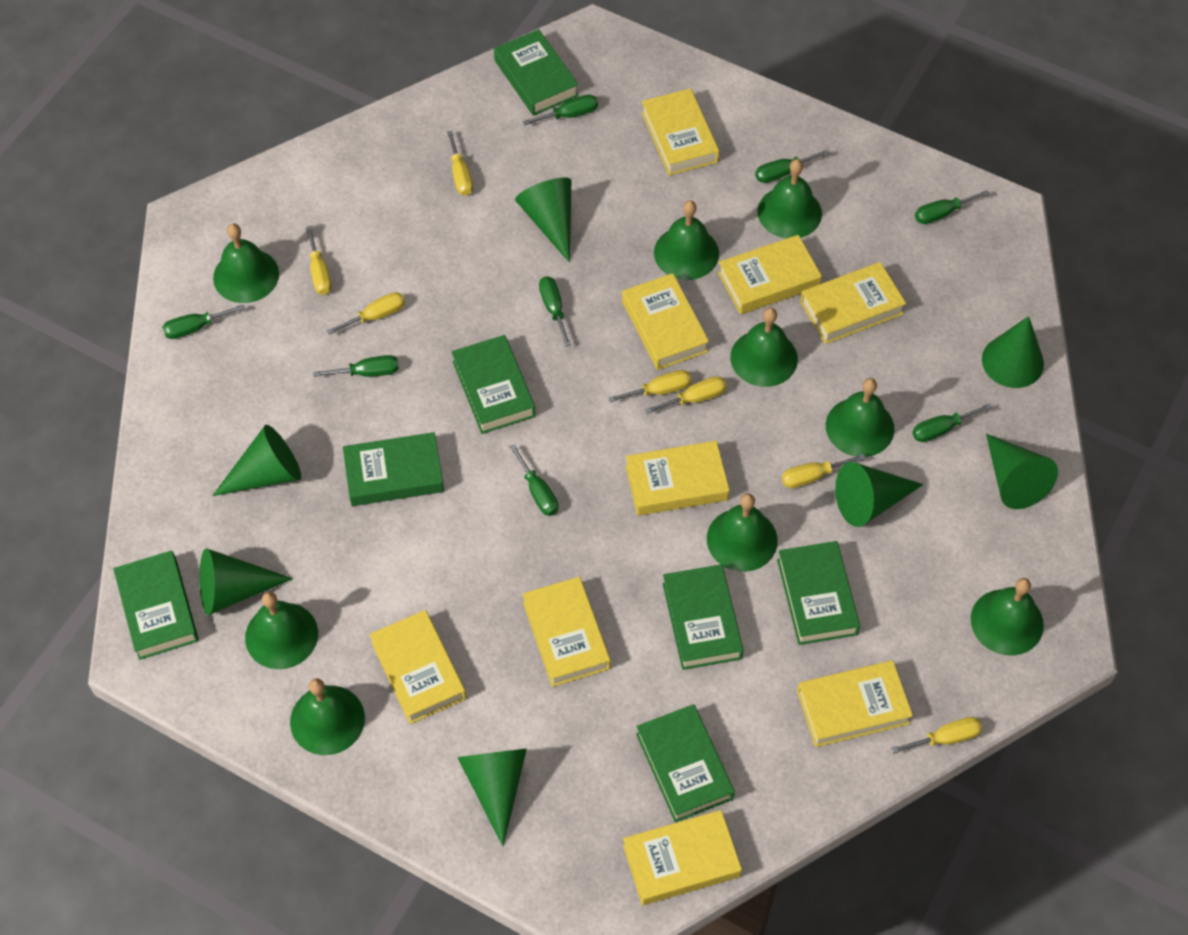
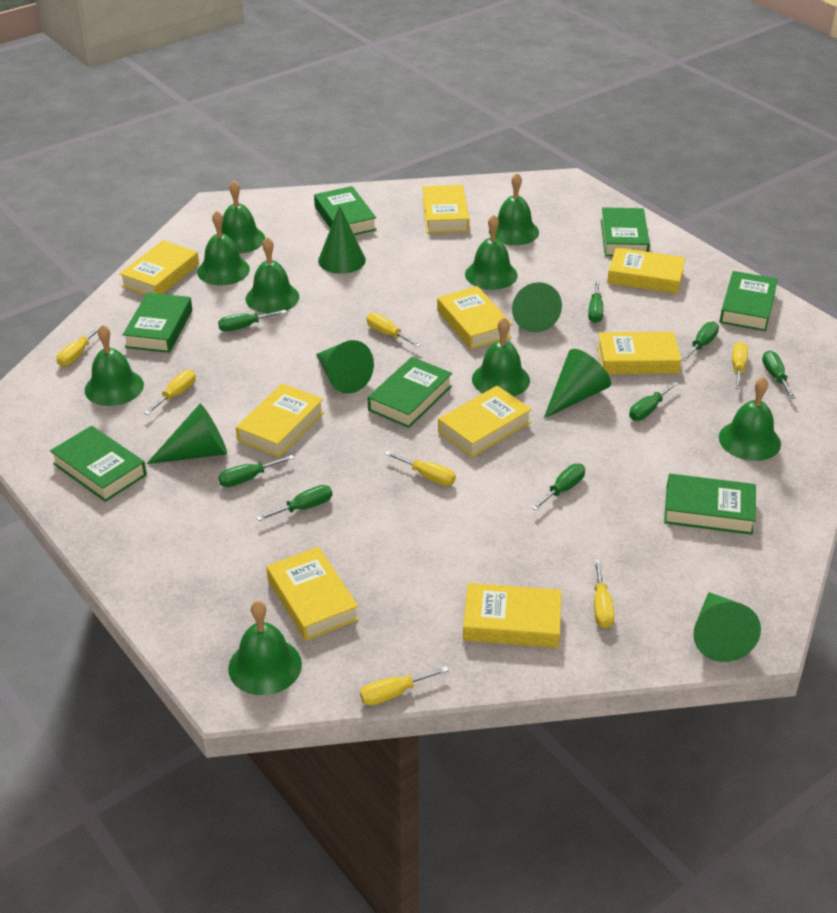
green cone: [200,548,293,615] [212,425,301,496] [457,749,527,846] [515,177,571,263] [835,462,924,527] [982,316,1044,388] [986,434,1058,509] = 7 -> [146,404,227,464] [316,340,374,394] [318,206,366,274] [512,282,562,332] [544,349,611,418] [693,592,761,662] = 6

